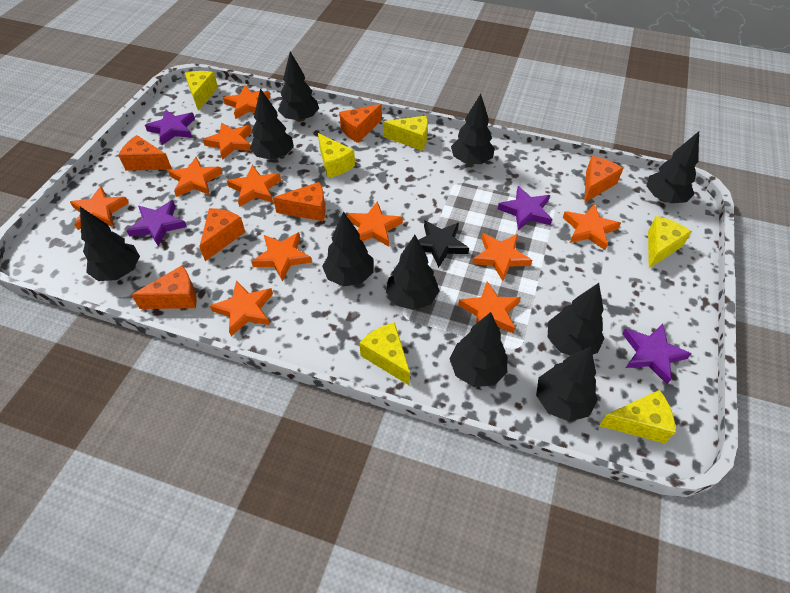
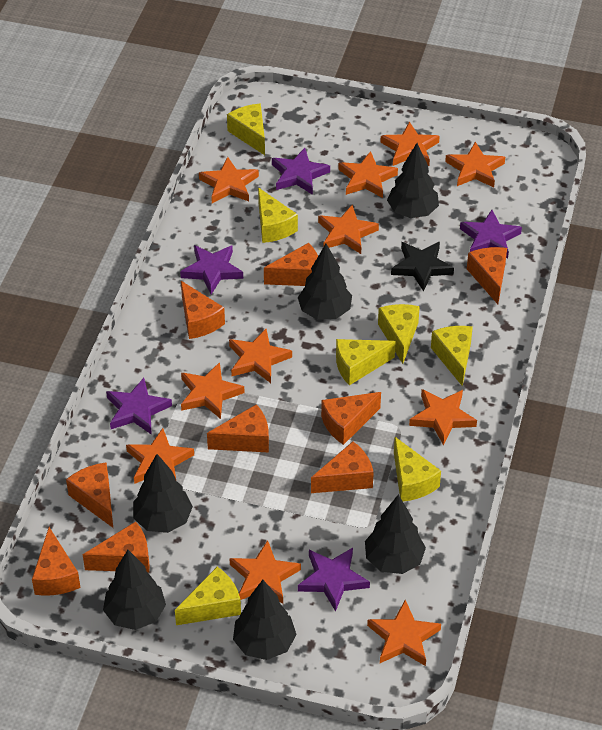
black tree: [80,207,140,281] [250,88,294,160] [278,52,319,122] [322,211,373,287] [386,235,439,310] [450,312,507,387] [451,94,495,165] [536,346,598,422] [548,283,605,356] [646,131,699,203] = 10 -> [103,550,166,630] [133,454,193,533] [233,580,297,660] [298,244,352,320] [365,494,426,574] [387,143,439,218] = 6
orange cheese: [118,135,172,171] [132,265,197,309] [199,208,245,261] [273,182,325,221] [339,104,382,143] [584,156,623,203] = 6 -> [32,527,81,596] [66,462,113,528] [83,521,149,572] [181,281,225,339] [207,404,269,452] [264,243,318,286] [311,441,374,493] [321,392,381,445] [467,247,507,304] = 9
purple star: [126,200,187,247] [145,110,195,145] [498,186,552,230] [622,324,692,384] = 4 -> [106,378,172,434] [180,245,243,294] [272,148,330,195] [298,548,370,612] [460,210,522,258] = 5
yellow cheese: [185,71,218,111] [318,133,355,178] [359,322,410,386] [383,116,428,151] [599,390,676,443] [648,216,692,268] = 6 -> [175,567,241,625] [227,104,265,155] [258,188,298,243] [336,339,396,385] [378,304,420,364] [394,437,441,501] [431,326,473,386] = 7

